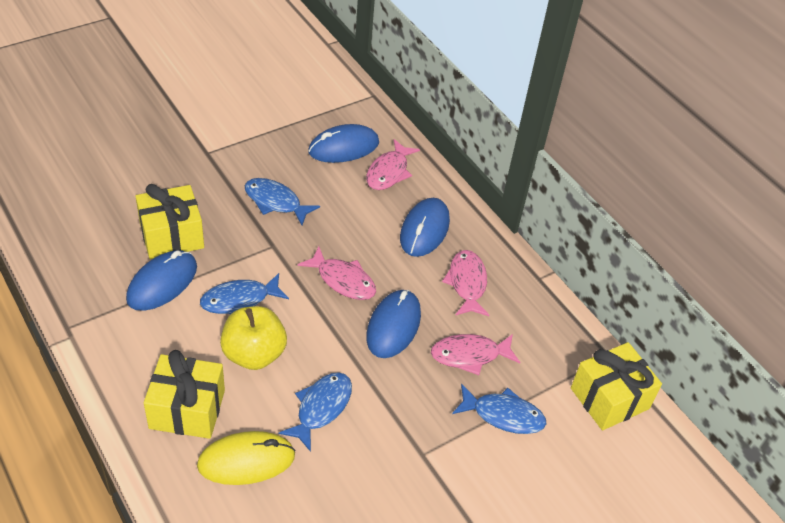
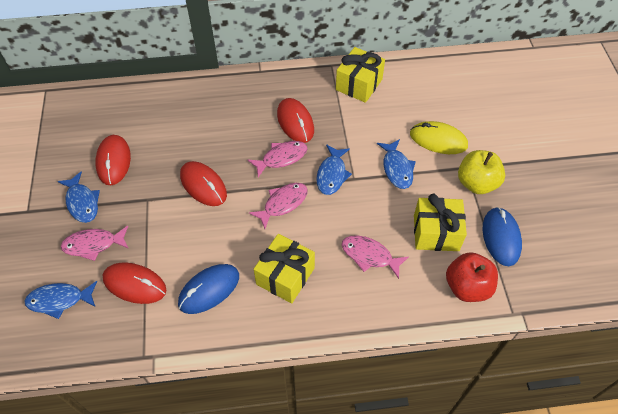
blue mouse: [126,250,197,311] [308,124,379,163] [366,290,421,358] [400,198,450,257] = 4 -> [178,264,239,314] [483,207,522,266] = 2
red apple: none = 0 -> [446,252,498,302] = 1
red mouse: none = 0 -> [95,135,131,185] [102,262,166,304] [180,161,227,206] [277,98,314,143] = 4

